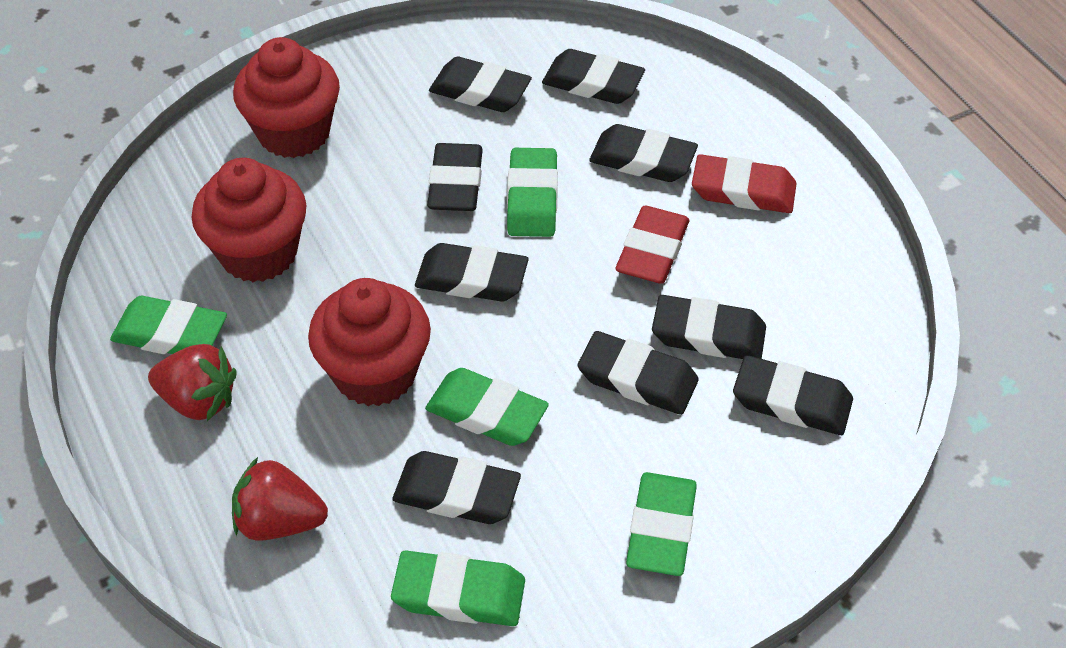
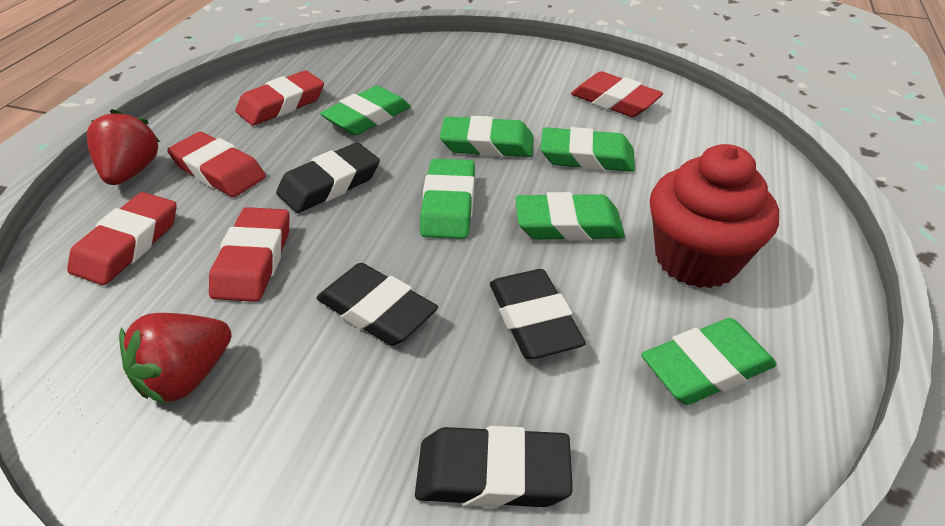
black eraser: [393,451,521,524] [415,243,529,302] [427,143,483,211] [429,57,532,112] [542,49,645,104] [577,331,699,415] [589,124,698,182] [652,295,766,359] [733,355,853,435] = 9 -> [276,142,380,213] [317,263,438,346] [415,426,573,508] [490,269,586,359] = 4
green eraser: [110,296,227,354] [391,551,525,626] [425,368,549,446] [507,148,558,237] [626,472,697,576] = 5 -> [320,86,411,135] [420,159,475,239] [440,116,534,157] [516,192,625,241] [540,127,635,172] [641,318,777,405] = 6
red cupcake: [192,158,306,282] [233,37,340,158] [308,278,431,406] = 3 -> [650,144,779,288] = 1
red eraser: [615,206,689,284] [692,154,797,213] = 2 -> [67,192,177,285] [167,132,266,197] [209,207,289,302] [235,71,324,126] [571,71,663,117] = 5

